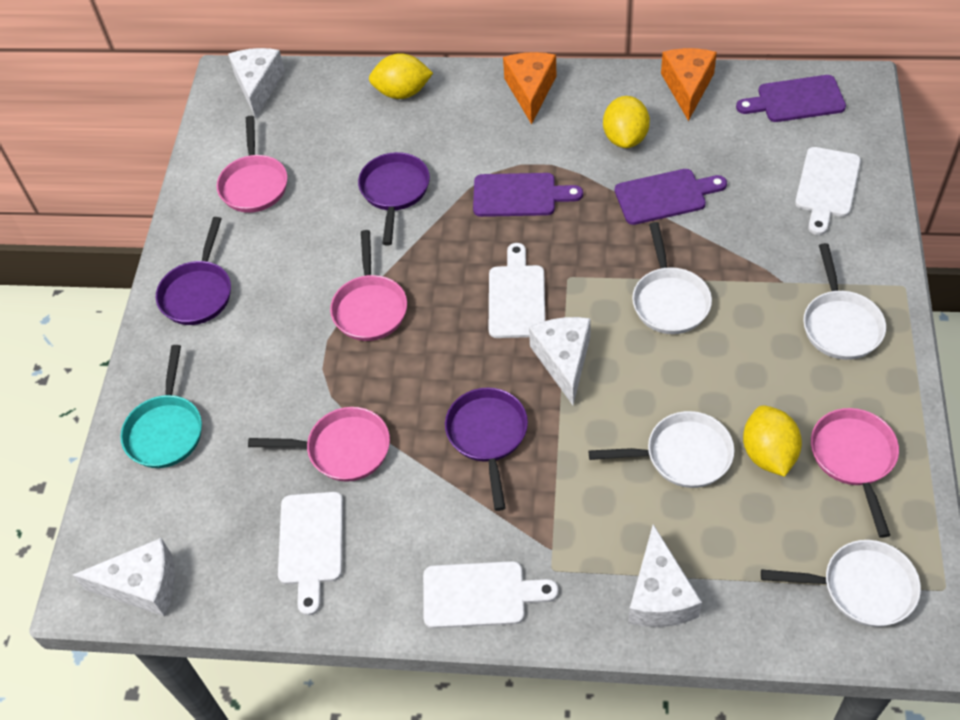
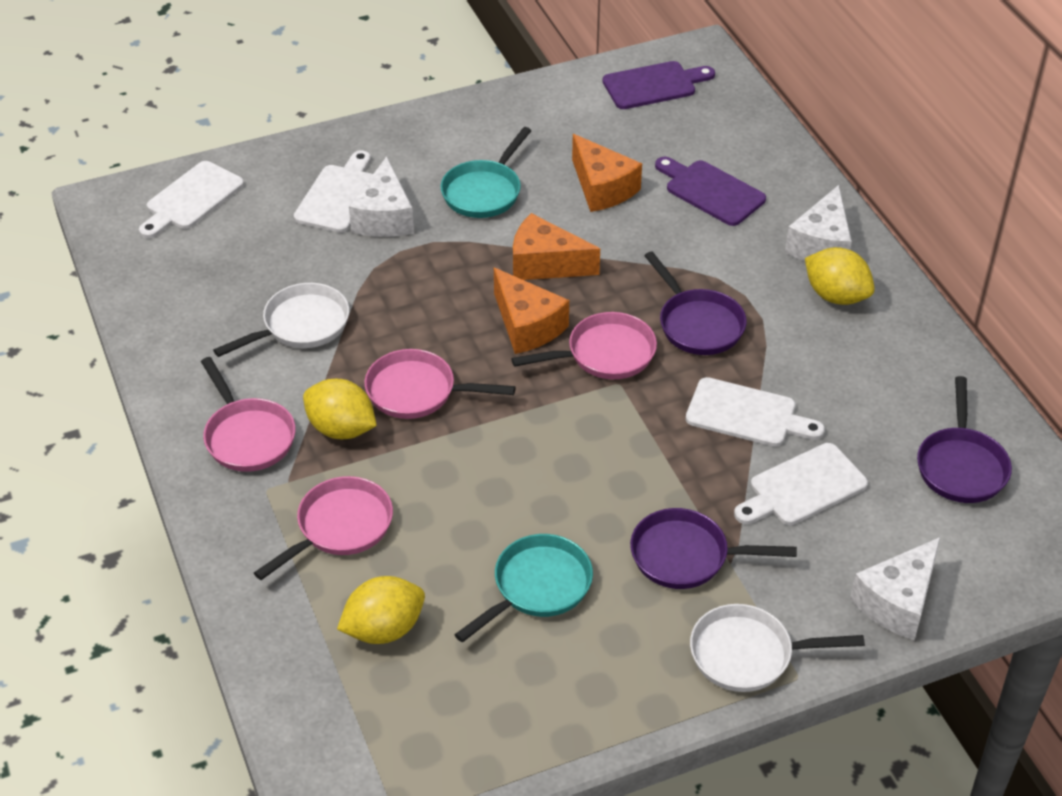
orange cheese: [503,52,556,124] [661,48,717,121] = 2 -> [494,268,569,354] [513,213,600,280] [572,134,642,212] = 3
purple cutting board: [473,173,583,217] [615,169,727,225] [736,75,846,122] = 3 -> [603,61,715,109] [655,157,766,226] = 2
turquoise pan: [120,345,202,468] = 1 -> [440,127,532,218] [454,534,593,642] = 2
white cheese: [73,538,175,616] [228,48,285,118] [529,317,591,405] [628,524,702,627] = 4 -> [349,156,414,237] [785,185,852,261] [850,537,941,640] = 3
white pan: [589,411,734,488] [632,222,712,334] [761,540,921,627] [803,243,886,360] = 4 -> [213,283,350,357] [690,604,865,692] = 2

